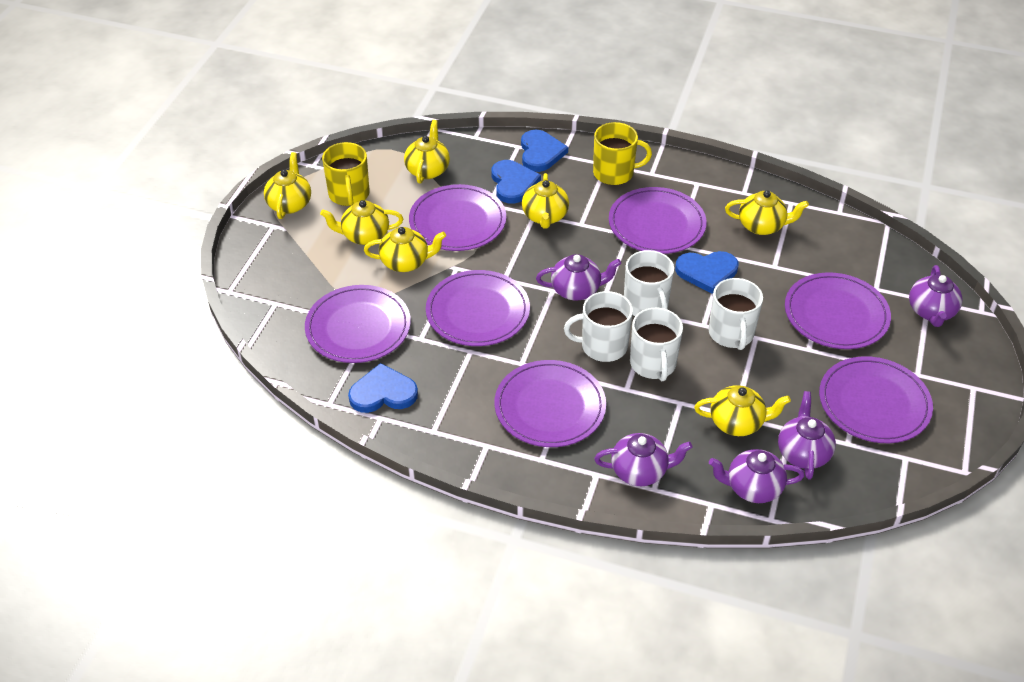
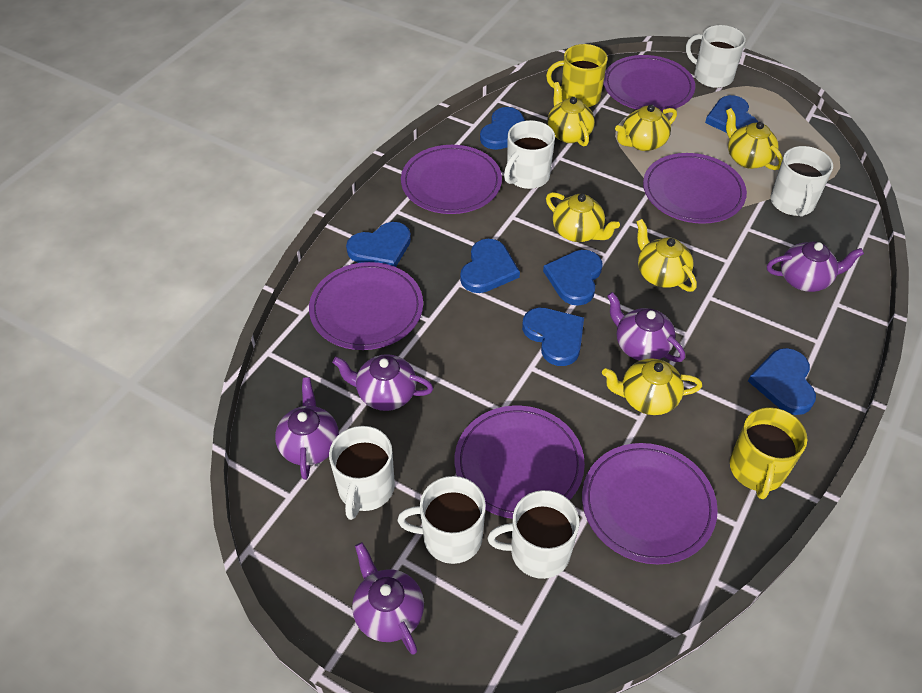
blue heart: [348,363,418,413] [491,160,541,204] [521,129,568,172] [675,251,738,294] = 4 -> [346,222,411,267] [460,239,520,293] [480,107,525,150] [522,308,584,366] [543,250,602,306] [705,95,758,133] [748,348,816,415] = 7
purple plate: [305,285,411,363] [409,184,506,251] [426,270,530,346] [495,360,606,447] [609,187,707,254] [785,272,891,349] [819,356,933,443] = 7 -> [309,262,423,350] [401,145,502,214] [454,405,585,519] [582,443,718,564] [603,55,695,111] [643,153,747,224] = 6
white mug: [564,291,633,362] [624,250,674,316] [630,308,683,381] [709,278,763,350] = 4 -> [329,426,395,520] [398,476,486,564] [487,490,579,579] [504,120,555,189] [686,25,746,88] [771,146,833,217] = 6
yellow teapot: [264,152,311,219] [320,200,403,245] [364,227,446,272] [404,120,450,184] [522,173,569,229] [694,385,791,436] [725,190,809,235] = 7 -> [546,192,620,242] [547,82,595,147] [602,359,702,415] [615,104,677,151] [636,219,697,292] [726,108,783,170] = 6

